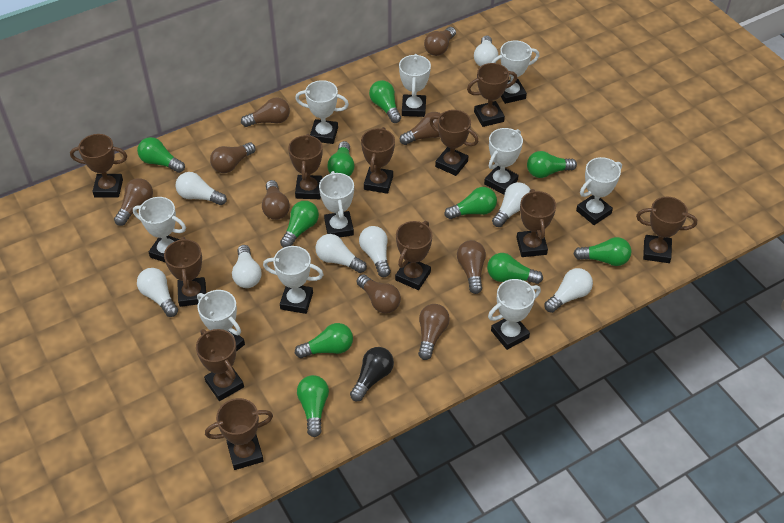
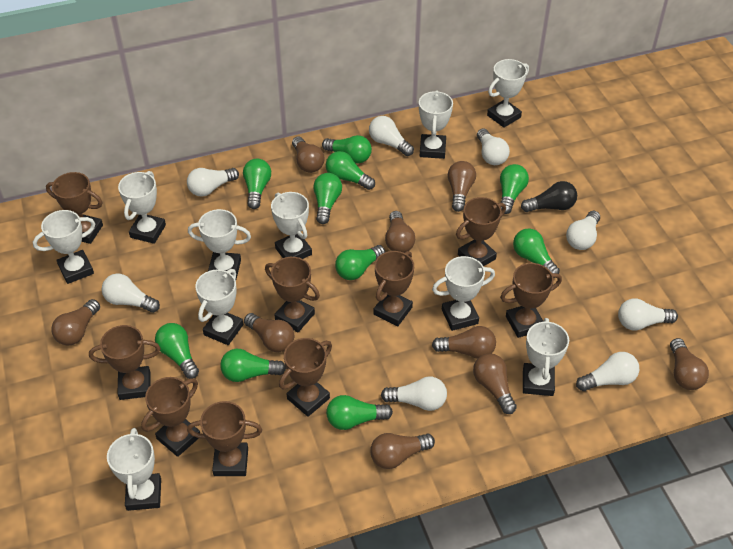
brown trophy: [70,134,127,198] [164,237,206,307] [196,329,244,401] [205,398,273,470] [288,134,323,199] [361,127,395,194] [395,221,433,290] [429,110,479,176] [467,63,517,127] [516,189,556,257] [636,197,697,263] = 11 -> [46,172,103,244] [89,325,161,400] [141,377,200,457] [187,401,262,476] [265,257,320,332] [279,338,332,417] [374,251,414,326] [456,197,506,266] [500,263,562,338] = 9

